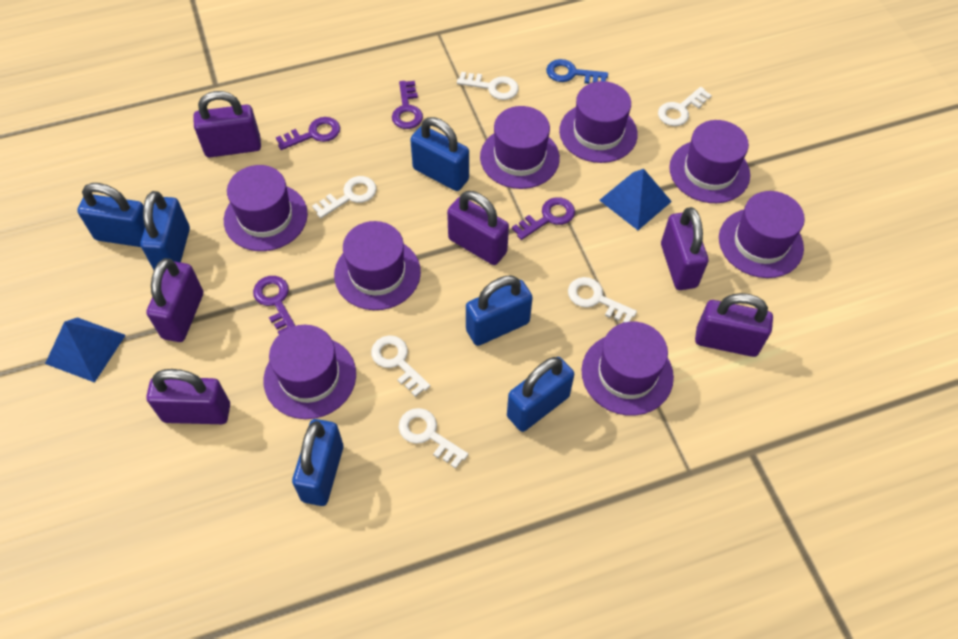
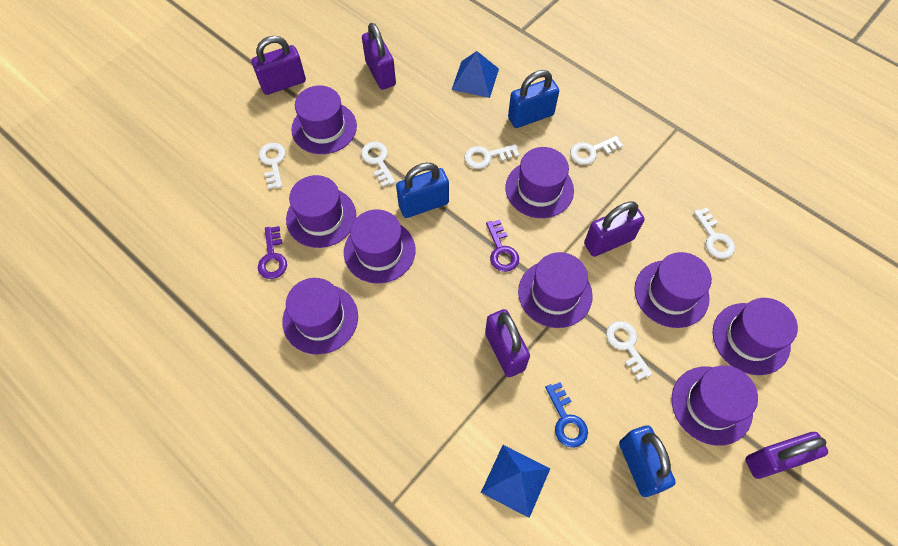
blue padlock: [77,183,145,247] [140,191,190,270] [292,419,343,506] [410,117,469,191] [466,276,533,346] [507,357,574,432] = 6 -> [396,163,449,218] [508,70,559,128] [619,426,676,497] = 3
purple hat: [224,165,308,251] [263,325,356,419] [334,221,421,310] [480,106,560,189] [559,81,638,163] [582,322,674,416] [669,120,750,203] [719,191,805,278] = 8 -> [282,278,358,355] [286,175,356,248] [291,86,357,154] [344,209,416,284] [505,147,574,218] [518,252,593,328] [634,252,712,328] [671,365,758,446] [712,298,798,375] = 9
purple key: [253,276,295,334] [276,117,340,150] [392,81,423,129] [512,197,575,240] = 4 -> [258,226,287,279] [486,220,519,272] = 2
purple padlock: [146,258,203,342] [146,369,230,424] [193,91,261,157] [447,191,509,265] [661,207,708,290] [695,293,773,357] = 6 -> [252,36,306,95] [362,23,396,90] [485,309,530,377] [584,201,644,257] [745,432,828,479] = 5

